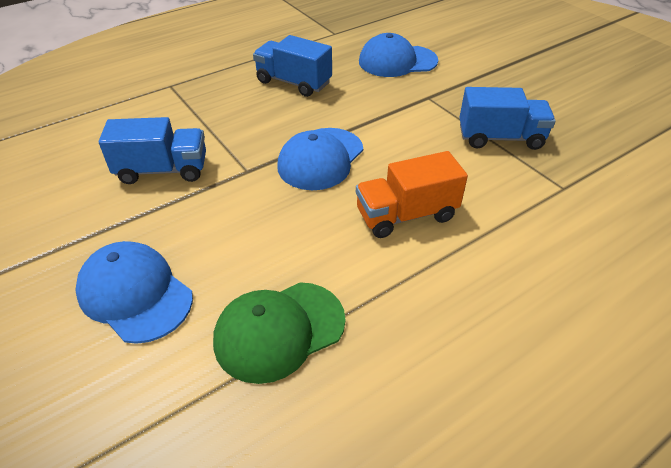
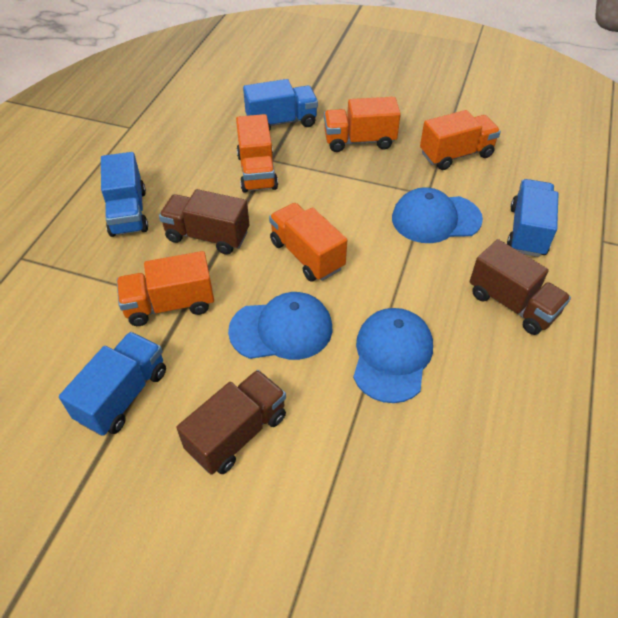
blue truck: [99,117,206,184] [253,35,332,97] [459,87,556,150] = 3 -> [59,332,166,436] [101,152,148,237] [243,79,318,131] [507,179,558,257] = 4
brown truck: none = 0 -> [159,189,249,255] [176,370,286,475] [470,239,571,335] = 3
green cap: [213,282,346,384] = 1 -> none = 0
orange truck: [356,151,468,238] = 1 -> [117,251,214,326] [236,114,278,193] [269,203,347,282] [324,97,401,152] [420,110,501,170] = 5

